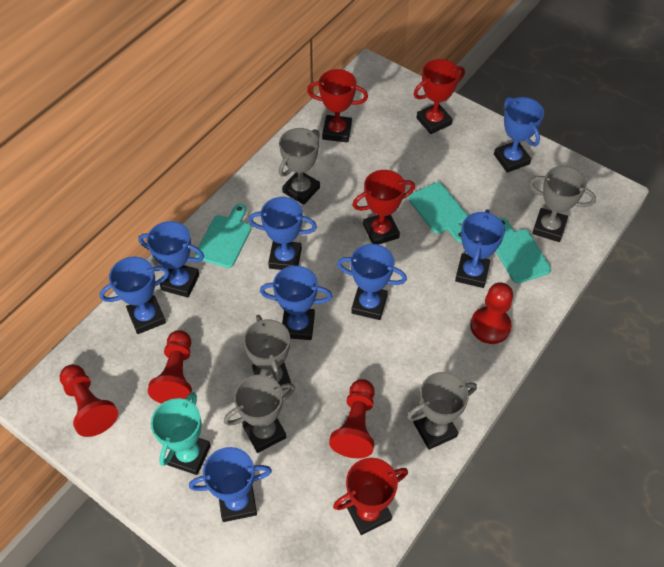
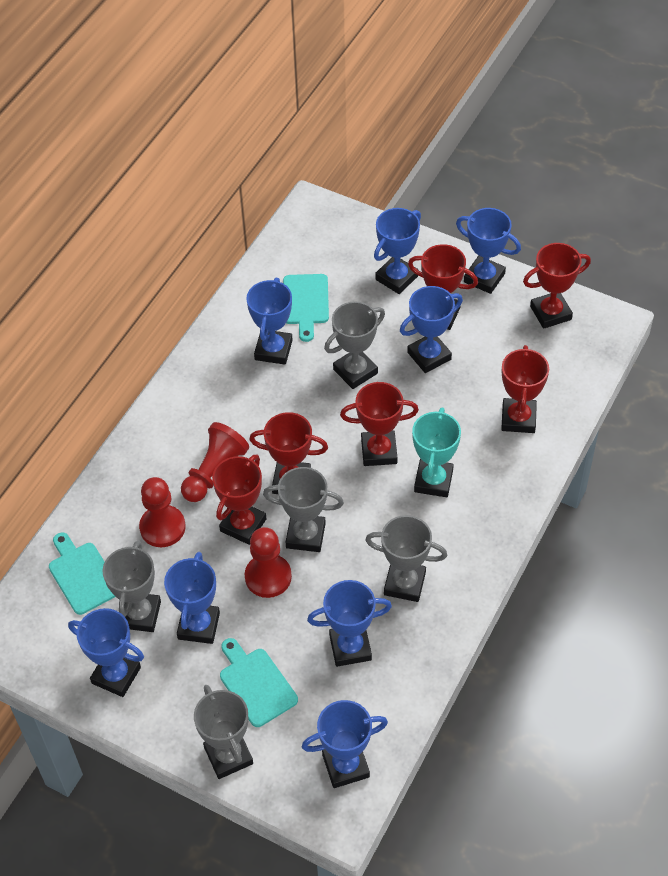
red pawn: [59,364,118,437] [148,330,192,404] [329,379,375,458] [470,282,513,344] = 4 -> [139,477,186,547] [181,422,249,502] [245,527,292,598] = 3
red trophy: [307,69,368,142] [333,458,408,535] [352,170,415,245] [414,59,465,134] = 4 -> [212,454,267,545] [249,412,328,494] [340,382,419,466] [408,244,478,330] [501,345,549,433] [523,243,591,329] = 6

